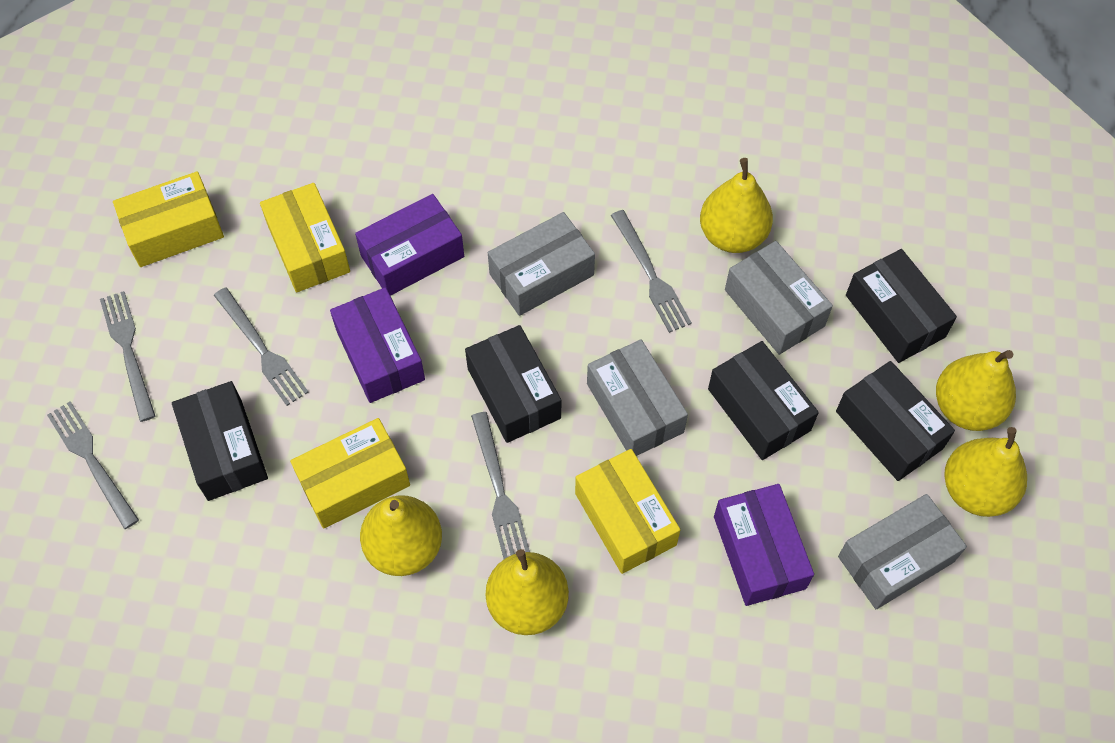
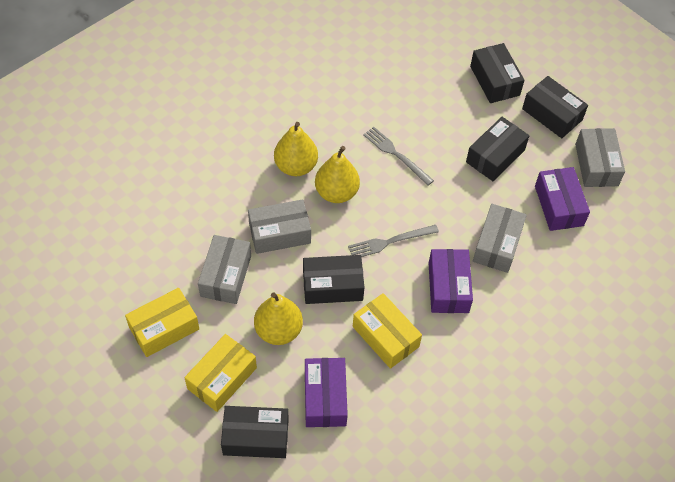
grey fork: [47,401,139,529] [100,291,155,422] [214,287,309,406] [471,412,530,559] [611,210,692,333] = 5 -> [348,225,439,257] [363,127,434,186] = 2
yellow box: [113,171,224,267] [260,183,350,292] [290,418,410,529] [575,449,680,574] = 4 -> [125,288,199,357] [184,334,257,412] [353,293,422,369] = 3
yellow pear: [360,495,442,576] [486,549,569,635] [700,158,773,253] [936,350,1016,431] [944,427,1027,517] = 5 -> [254,292,303,345] [274,122,318,176] [315,146,360,203] = 3

